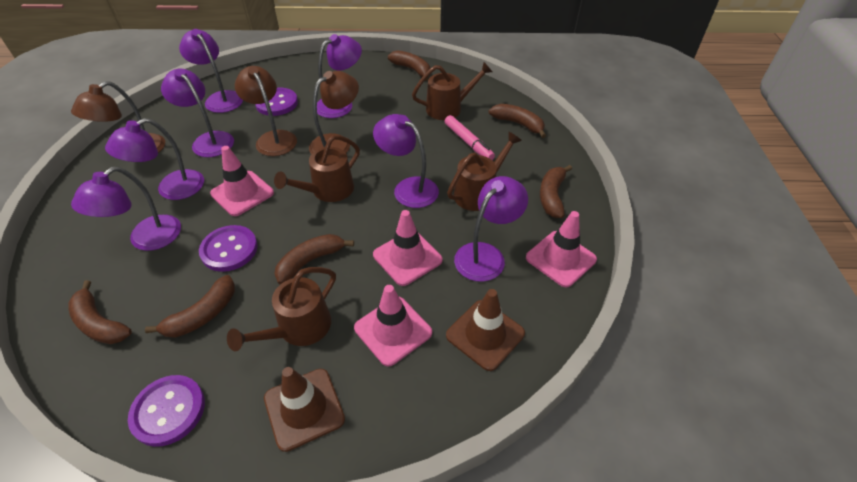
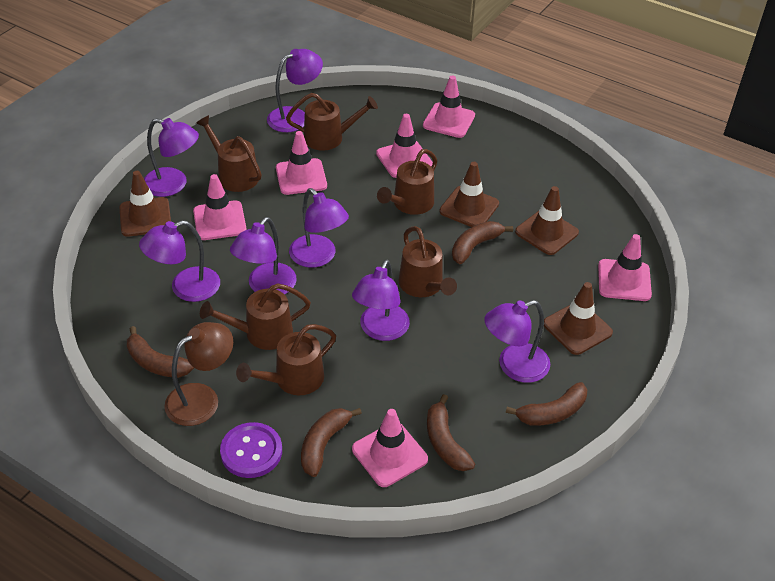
brown banana: [68,280,132,344] [145,275,235,338] [275,234,354,284] [388,50,430,81] [489,104,546,138] [540,165,572,218] = 6 -> [127,326,194,378] [301,408,362,477] [427,394,475,471] [452,221,513,264] [506,382,588,426] = 5
brown lamp: [71,81,165,153] [235,66,297,156] [309,71,359,154] = 3 -> [164,322,233,426] = 1
brown traffic cone: [264,367,345,452] [446,289,525,371] = 2 -> [119,171,171,237] [439,162,499,227] [515,186,579,255] [544,282,613,355] = 4
brown watering can: [227,267,336,351] [274,135,360,202] [412,62,492,120] [447,132,522,211] = 4 -> [196,115,262,192] [200,283,311,350] [236,324,336,395] [286,93,378,151] [377,149,437,215] [399,226,457,297] = 6
pink marker: [444,115,495,160] = 1 -> none = 0
pink traffic cone: [210,146,274,216] [354,285,432,367] [373,210,443,286] [526,211,597,287] = 4 -> [193,174,247,240] [276,131,327,195] [352,409,428,487] [376,114,433,178] [423,75,475,138] [598,234,652,301] = 6
purple button: [128,375,205,447] [199,225,258,272] [255,88,298,116] = 3 -> [220,422,282,478] = 1

